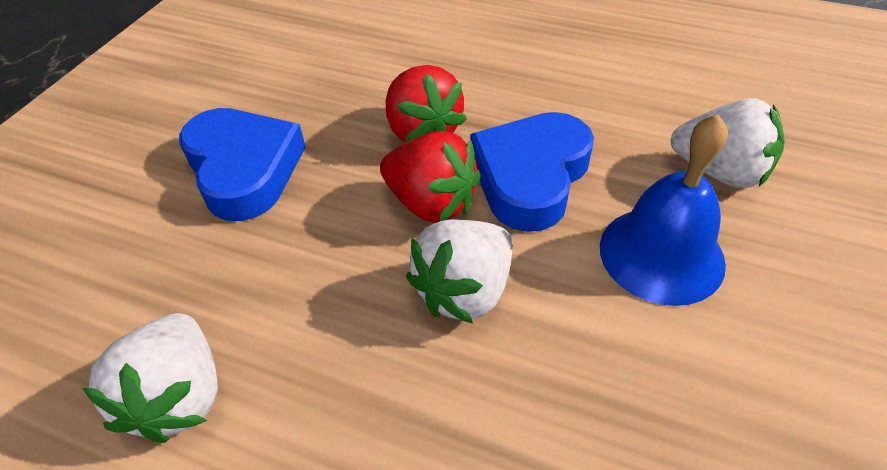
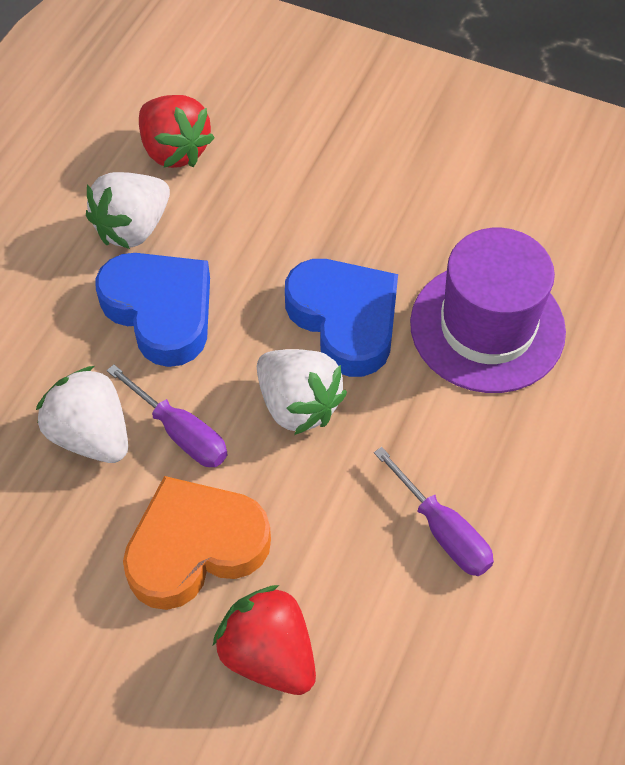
blue bell: [600,114,728,306] = 1 -> none = 0
orange heart: none = 0 -> [123,476,271,610] = 1
purple hat: none = 0 -> [410,228,566,393] = 1
purple screwdriver: none = 0 -> [107,364,228,467] [374,447,494,576] = 2

